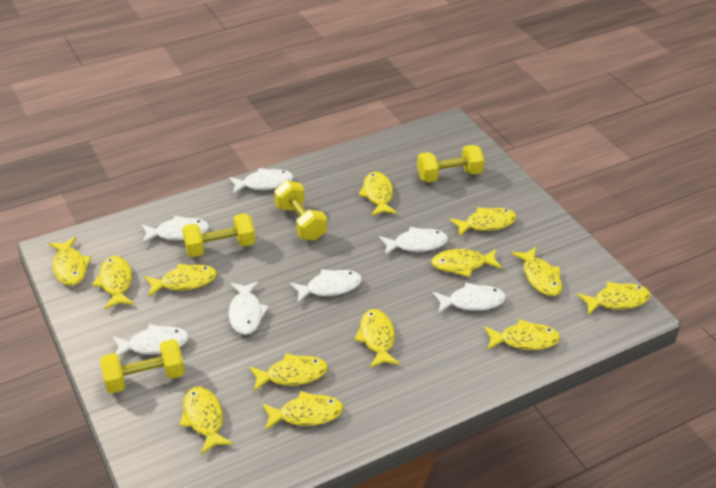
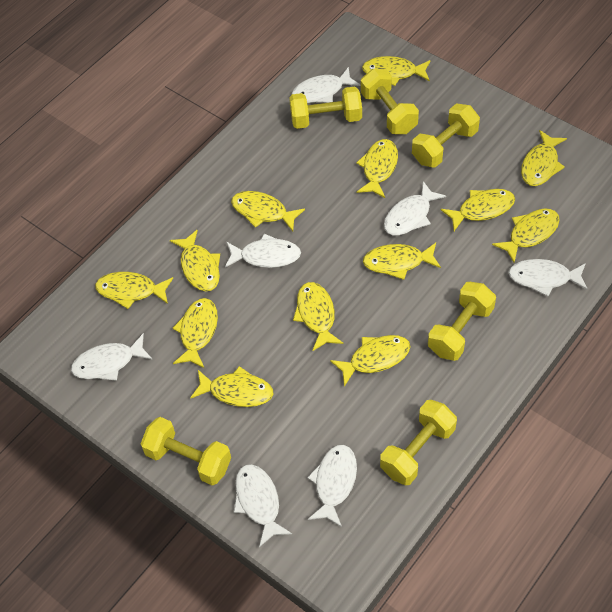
yellow dumbbell: [100,339,185,393] [182,213,255,257] [274,181,327,240] [417,145,484,182] = 4 -> [141,417,231,485] [289,87,362,129] [361,69,419,134] [380,400,457,485] [412,103,480,168] [428,282,496,361] = 6

